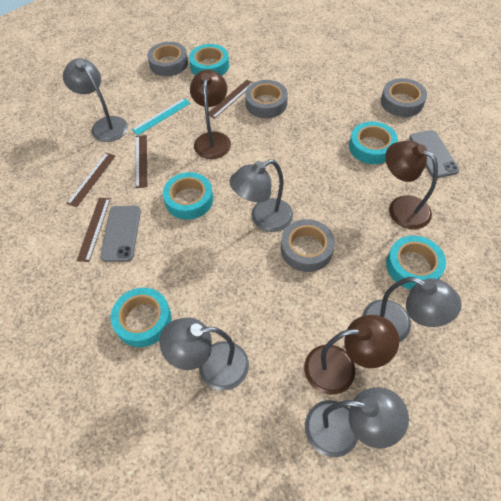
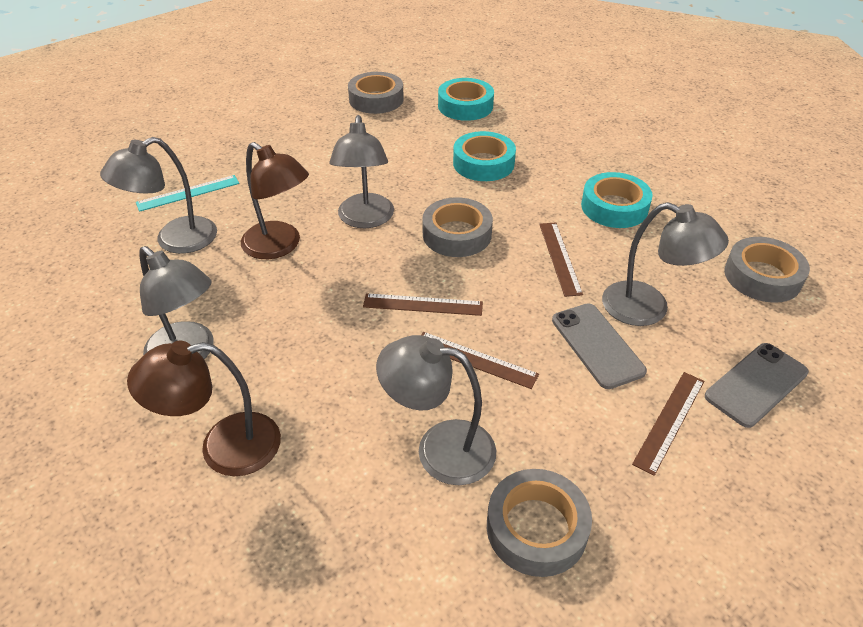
brown lamp: [190,70,231,159] [304,315,399,395] [385,140,438,229] = 3 -> [127,341,281,476] [241,142,309,259] = 2
turquoise tape: [111,288,172,347] [163,172,213,220] [189,44,229,76] [349,121,398,164] [386,235,446,289] = 5 -> [438,78,494,121] [453,131,516,181] [581,172,653,228] = 3

